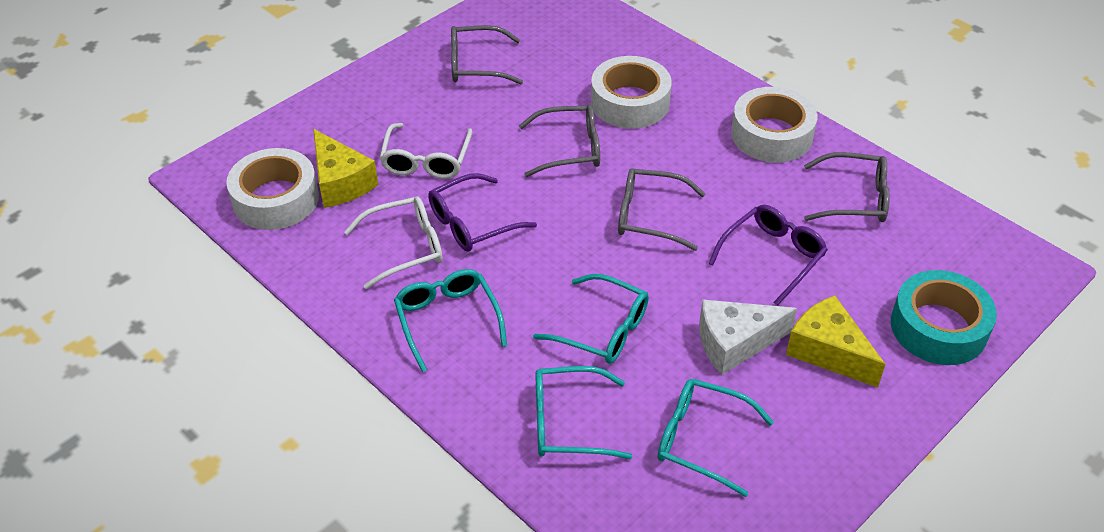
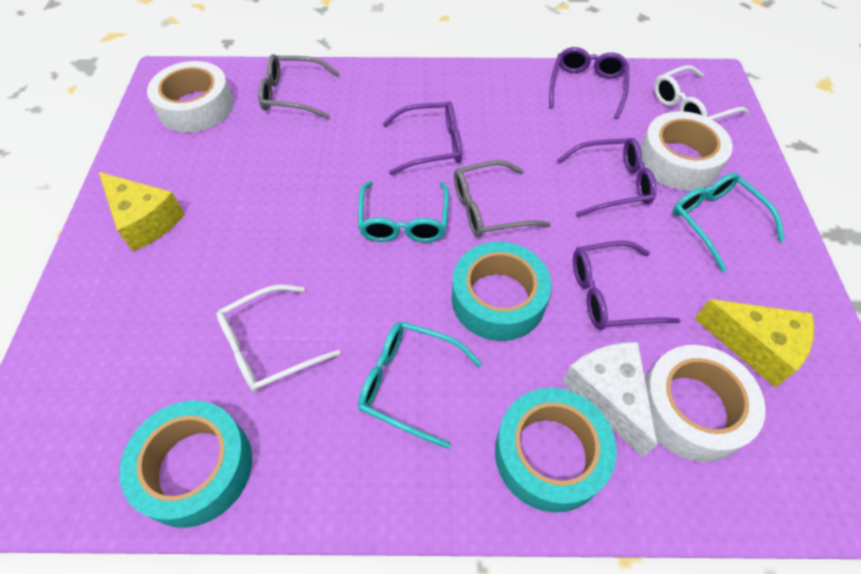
grey glasses: [451,25,523,84] [519,105,600,177] [618,168,706,251] [804,152,890,222] = 4 -> [258,54,340,119] [454,160,551,238] = 2
purple glasses: [428,173,537,251] [708,205,828,306] = 2 -> [382,101,462,175] [549,47,629,119] [557,138,657,217] [573,241,680,330] = 4
turquoise glasses: [394,269,507,372] [533,274,649,364] [535,366,633,459] [658,379,774,497] = 4 -> [358,181,449,243] [358,321,482,449] [673,173,785,272] = 3
turquoise tape: [891,270,997,365] = 1 -> [119,400,252,528] [452,242,551,341] [495,388,617,513] = 3

